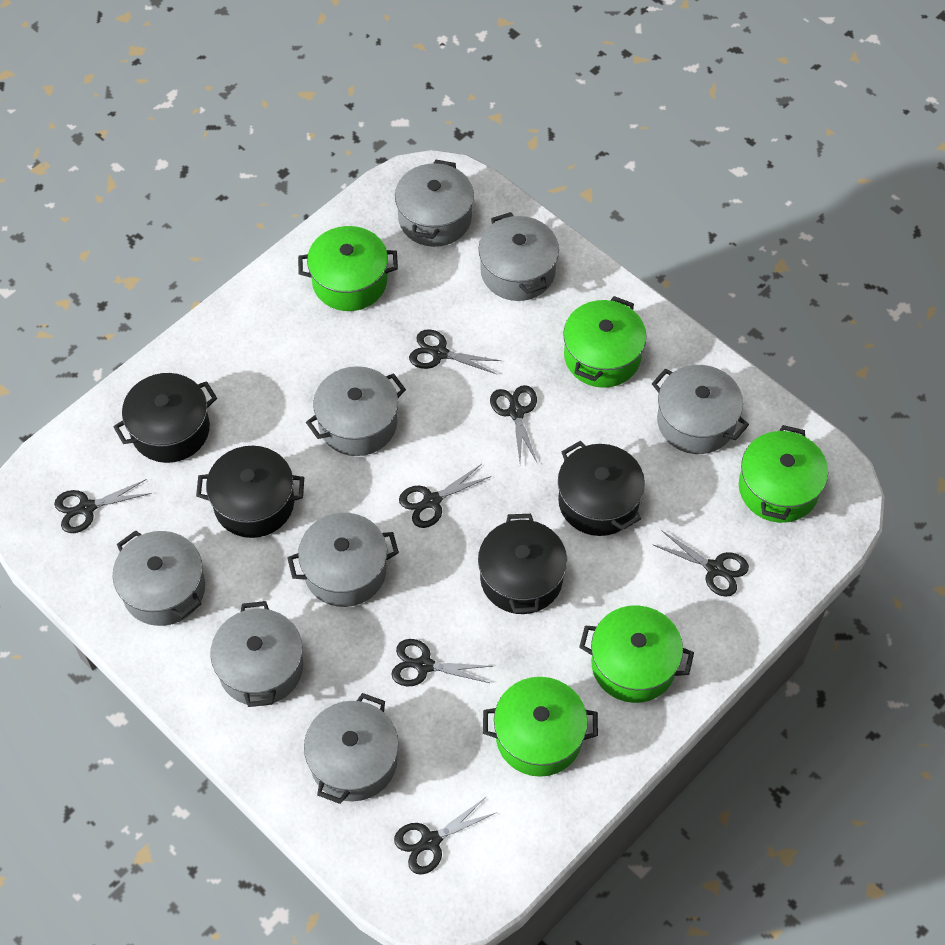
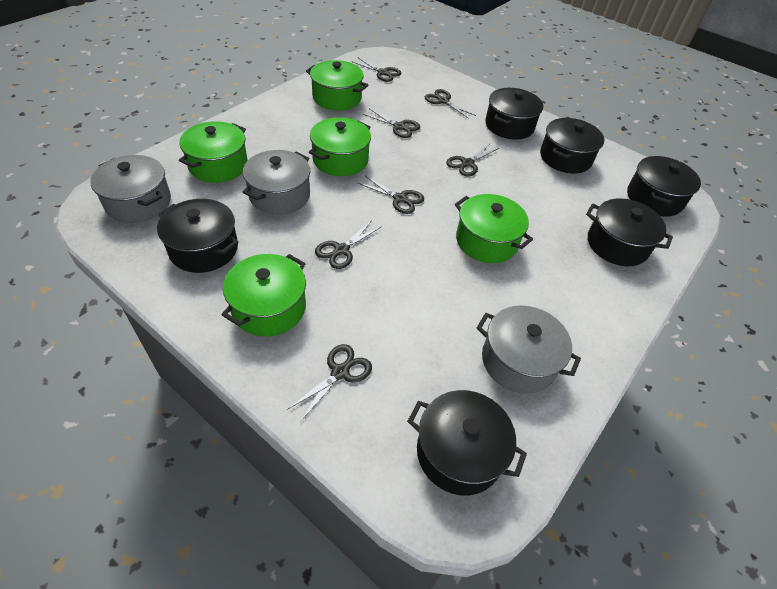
black pot: [113,373,217,463] [196,446,304,538] [478,514,567,614] [558,441,645,536] = 4 -> [157,199,238,273] [407,390,527,495] [485,88,543,139] [540,118,604,174] [586,198,673,266] [627,156,701,217] = 6
grey pot: [113,530,205,626] [210,601,303,707] [287,513,399,607] [304,693,399,804] [306,366,406,456] [395,160,474,247] [479,212,559,301] [652,365,749,454] = 8 -> [90,155,171,223] [243,150,310,215] [476,305,581,394] = 3

